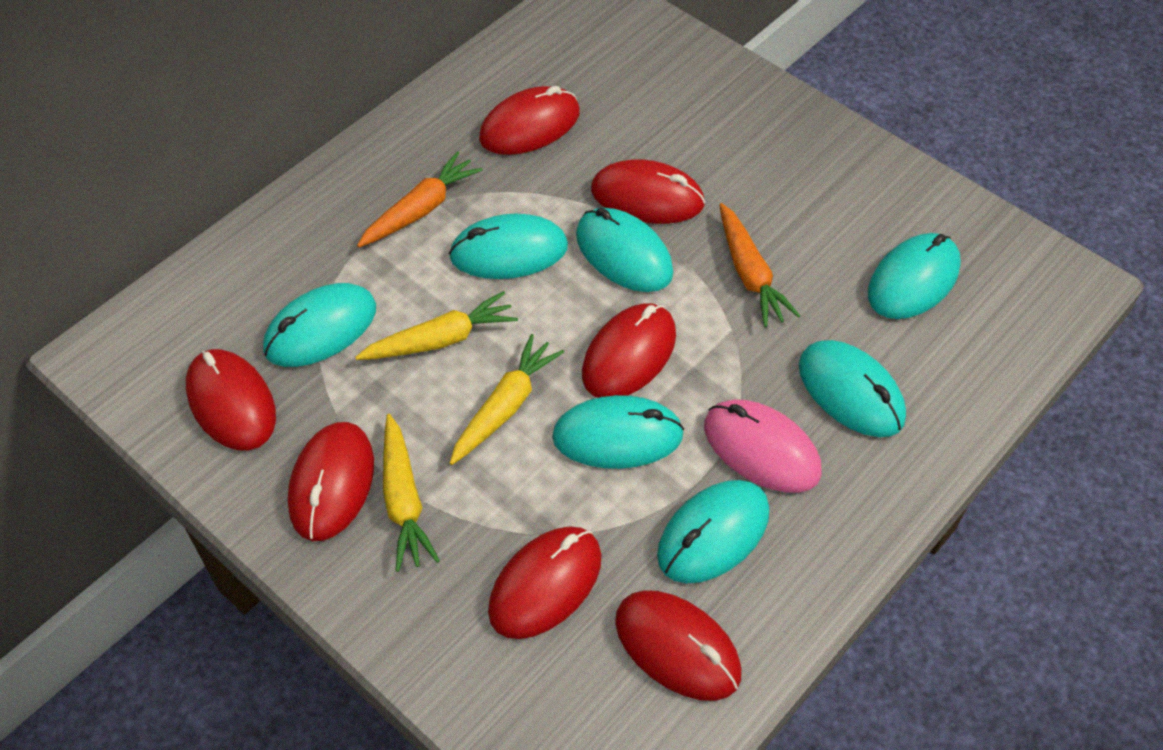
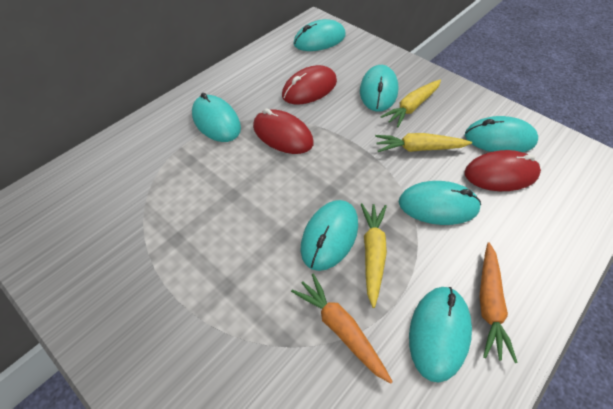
pink mouse: [704,400,822,493] = 1 -> none = 0
red mouse: [186,349,276,450] [288,422,374,541] [479,86,580,155] [488,526,602,639] [582,303,676,398] [591,159,705,224] [615,590,741,701] = 7 -> [253,108,314,154] [282,65,337,104] [464,150,541,191] = 3

